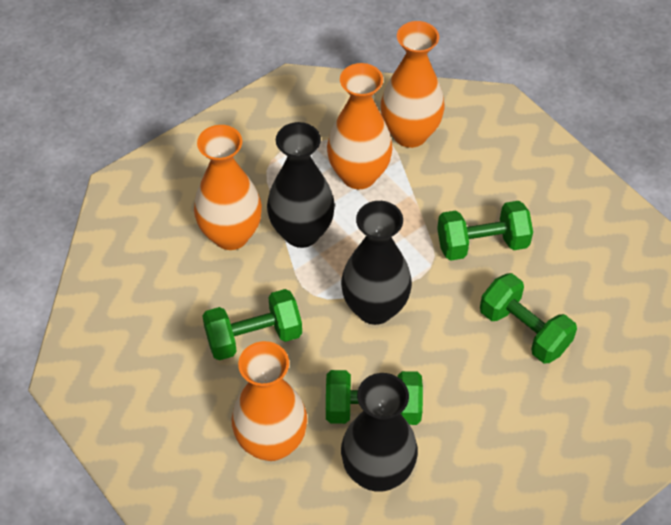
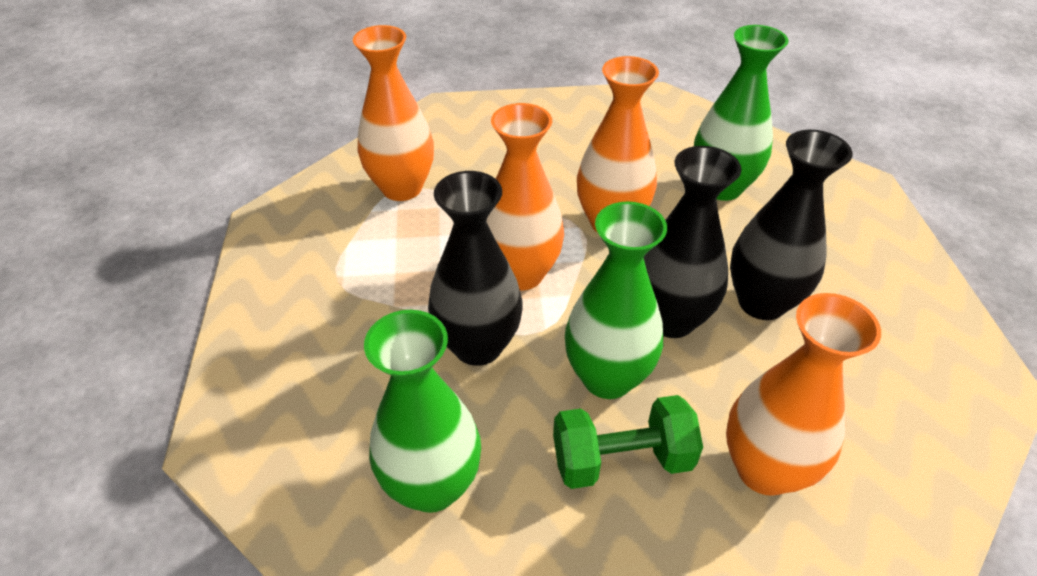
green dumbbell: [202,289,302,360] [326,370,423,425] [437,201,533,261] [480,273,577,363] = 4 -> [553,395,703,489] = 1
green vase: none = 0 -> [364,310,481,513] [565,202,667,399] [694,25,789,201] = 3

